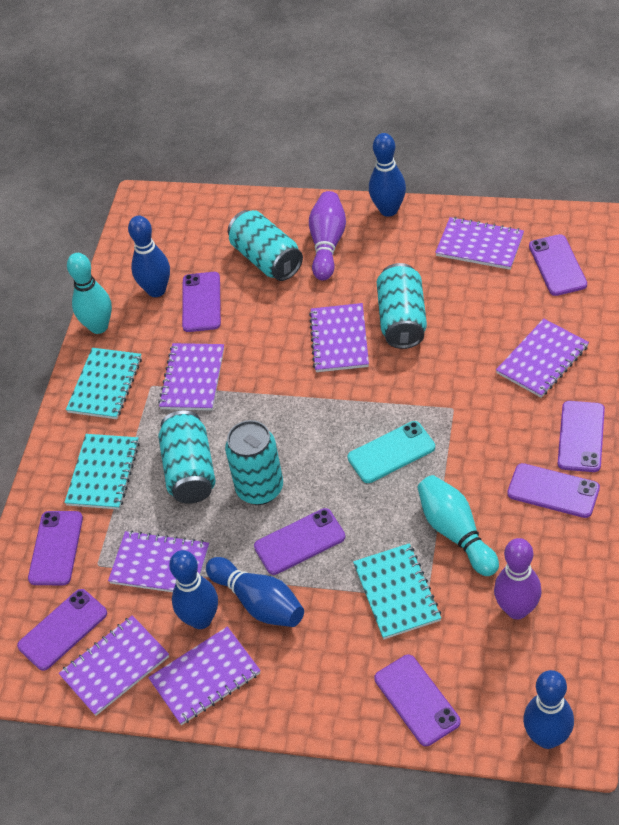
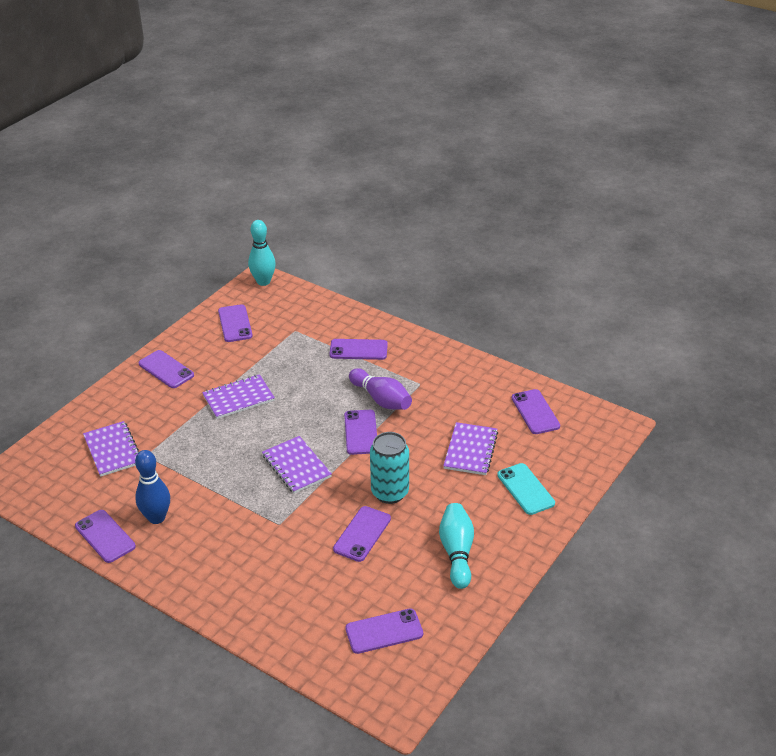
blue bowling pin: [128,216,170,297] [169,550,218,629] [206,557,304,627] [369,133,406,217] [523,670,574,749] = 5 -> [135,450,170,524] = 1
purple bowling pin: [309,191,346,281] [494,538,542,619] = 2 -> [349,368,412,410] = 1
purple notebook: [59,615,169,716] [108,530,209,592] [148,626,261,725] [158,343,224,411] [309,303,369,372] [435,217,524,270] [496,319,589,398] = 7 -> [83,421,139,477] [202,374,275,419] [262,436,332,494] [443,422,498,475] = 4
turquoise can: [158,410,216,504] [225,420,283,505] [228,210,303,281] [377,263,427,349] = 4 -> [370,432,409,504] = 1
turquoise notebook: [65,434,140,510] [66,348,142,419] [353,543,441,639] = 3 -> none = 0

